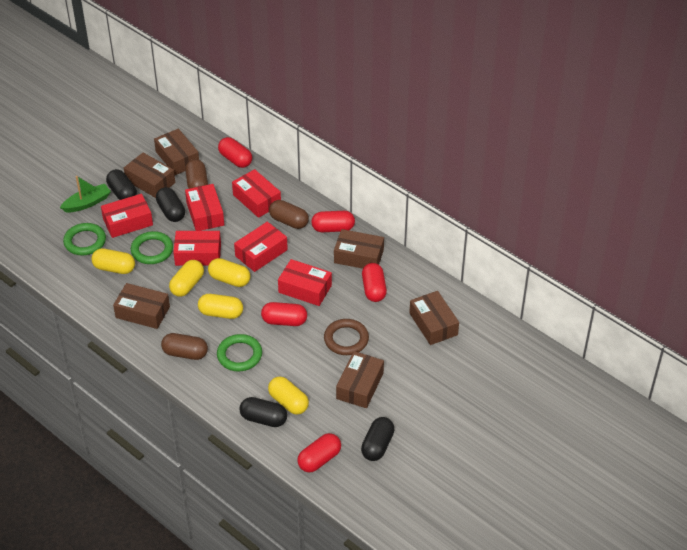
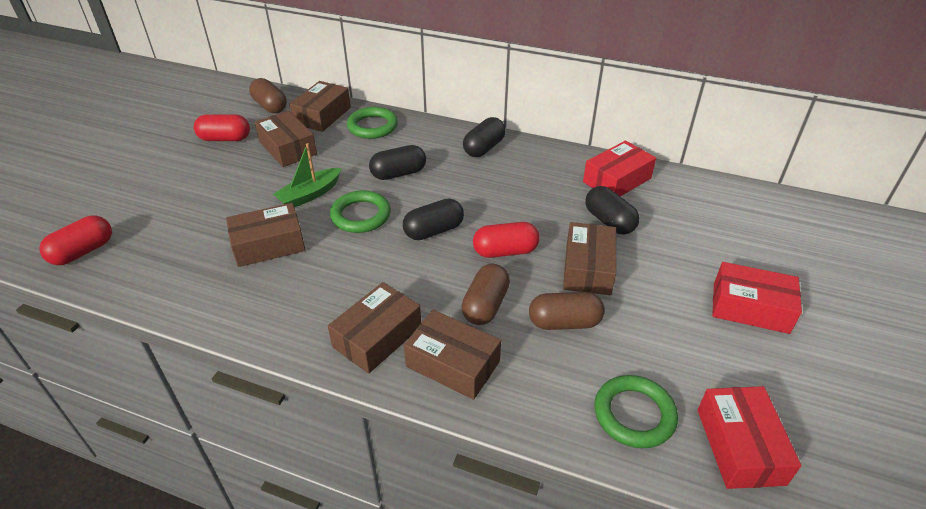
brown ring: [324,319,369,355] = 1 -> none = 0
red box: [101,194,153,238] [173,231,221,266] [185,184,224,231] [232,169,281,218] [234,222,288,272] [278,259,332,306] = 6 -> [583,141,656,196] [698,386,802,489] [712,262,802,334] = 3
red capsule: [218,137,252,168] [261,302,307,326] [297,433,341,473] [311,211,355,232] [362,263,387,302] = 5 -> [39,216,112,265] [194,114,250,141] [473,222,540,258] = 3
yellow capsule: [91,248,135,274] [169,260,204,297] [198,294,243,319] [208,258,250,287] [268,376,309,415] = 5 -> none = 0

